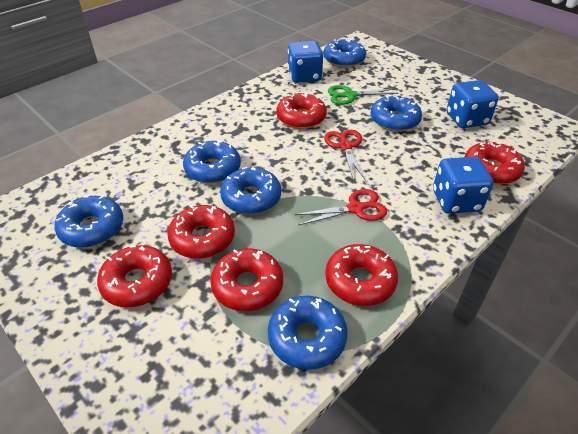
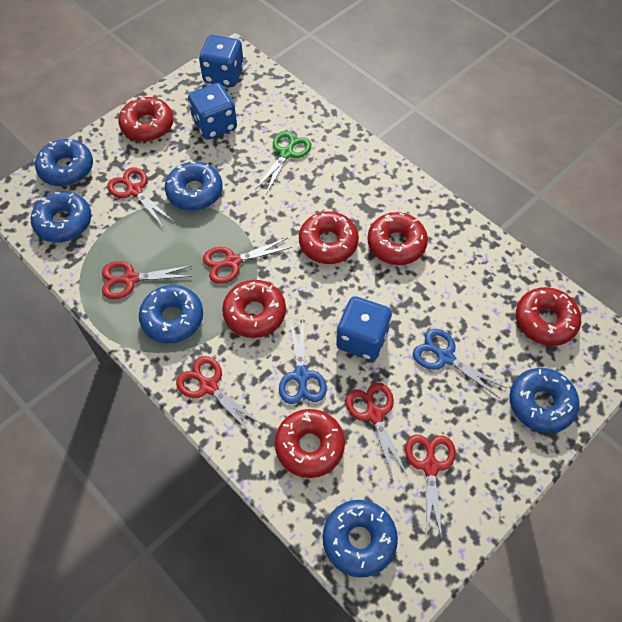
blue scissors: none = 0 -> [279,317,327,404] [413,329,506,398] = 2
red scissors: [294,189,387,226] [324,130,366,181] = 2 -> [102,261,193,299] [107,167,174,227] [176,356,261,434] [203,238,292,284] [345,383,407,479] [405,435,456,539] = 6

